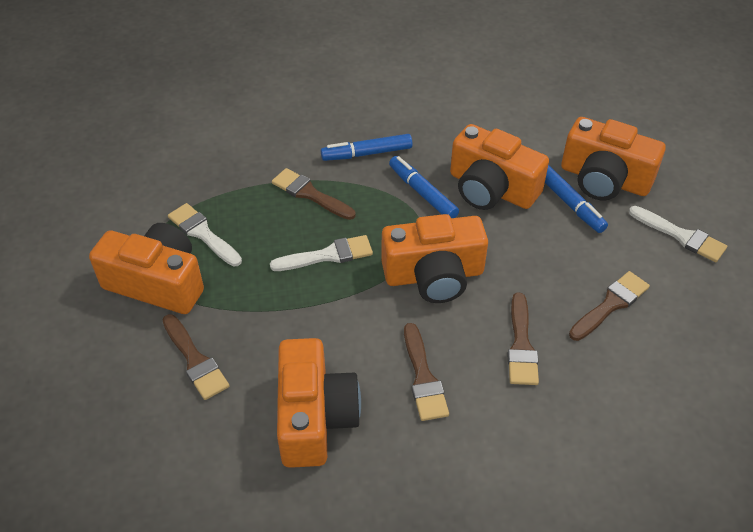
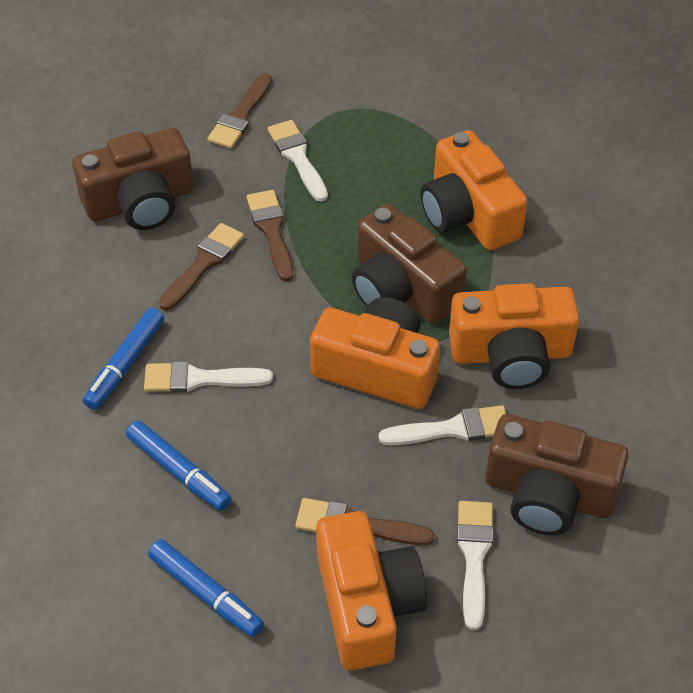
brown brush: [162,314,229,400] [272,168,356,220] [404,323,449,421] [507,293,539,385] [569,271,650,341] = 5 -> [159,223,244,311] [207,73,272,149] [247,190,294,281] [295,498,435,545] = 4
brown camera: none = 0 -> [72,128,194,230] [352,204,467,324] [485,414,629,535] = 3
orange camera: [89,223,204,314] [277,338,361,468] [381,214,488,303] [450,124,549,210] [561,117,666,201] = 5 -> [310,297,440,409] [316,511,427,670] [420,130,528,250] [449,283,579,389] = 4
white brush: [168,203,242,267] [270,235,373,271] [629,206,727,262] = 3 -> [144,361,273,393] [268,120,328,202] [378,405,506,445] [457,501,494,630] = 4

